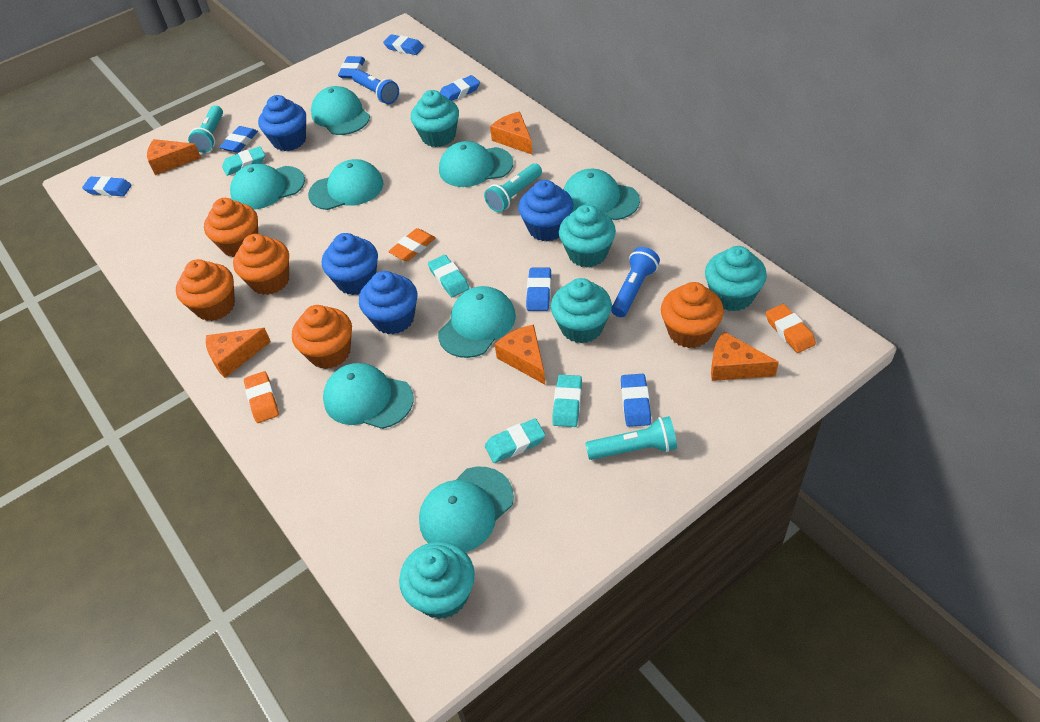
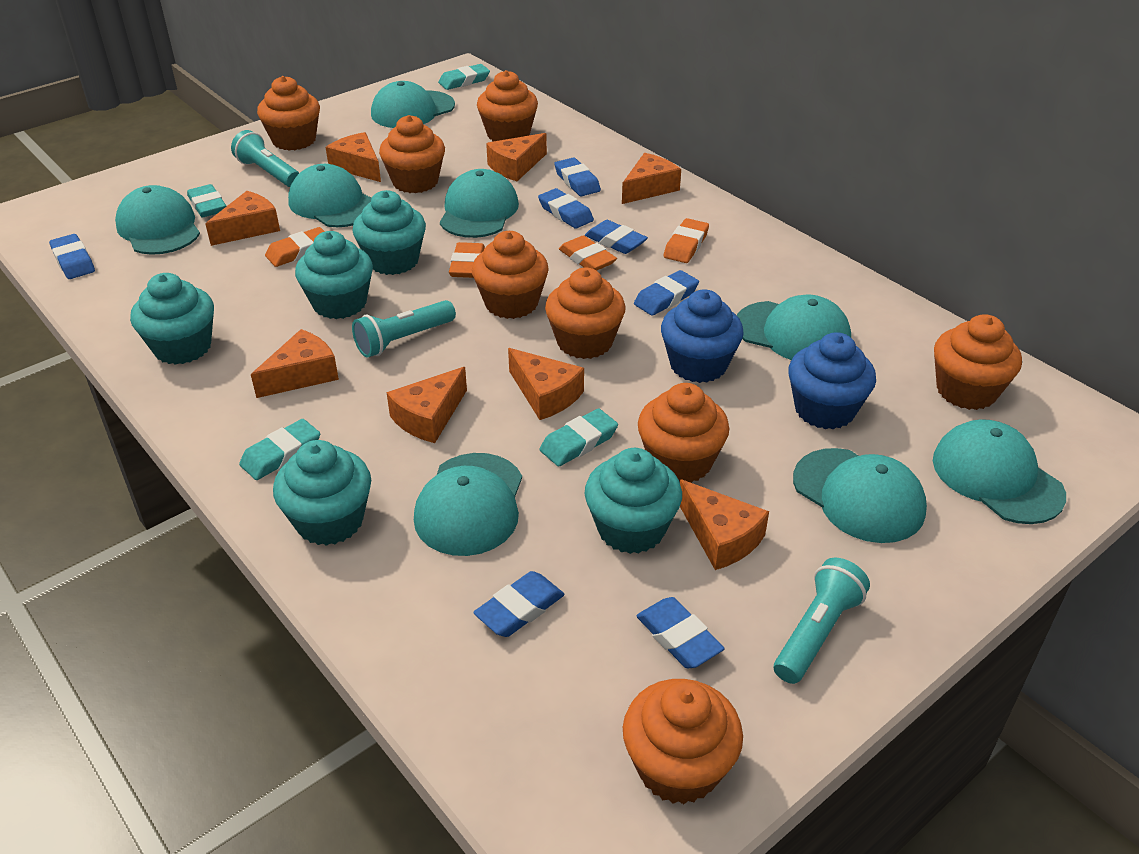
blue cupcake: [258,95,306,151] [322,233,378,295] [359,271,417,334] [518,180,573,242] = 4 -> [661,289,744,383] [788,332,876,429] = 2
blue flashlight: [352,69,399,104] [611,247,660,317] = 2 -> none = 0
orange cheese: [147,139,201,175] [206,328,271,378] [490,111,533,155] [495,325,545,385] [711,332,779,381] = 5 -> [205,191,280,246] [251,329,339,398] [326,132,381,182] [386,367,467,443] [486,133,547,181] [508,348,584,420] [622,153,681,204] [680,479,769,570] = 8
orange cupcake: [176,259,235,321] [204,198,258,257] [233,234,289,295] [292,305,352,369] [661,282,724,348] = 5 -> [257,76,320,151] [379,115,445,193] [472,231,549,319] [477,70,538,141] [545,268,625,359] [623,679,743,804] [638,383,729,483] [934,314,1022,410] = 8
orange eraser: [244,371,279,423] [388,228,436,261] [766,304,816,353] = 3 -> [265,227,325,267] [449,242,485,278] [559,235,617,271] [664,218,709,263] = 4

